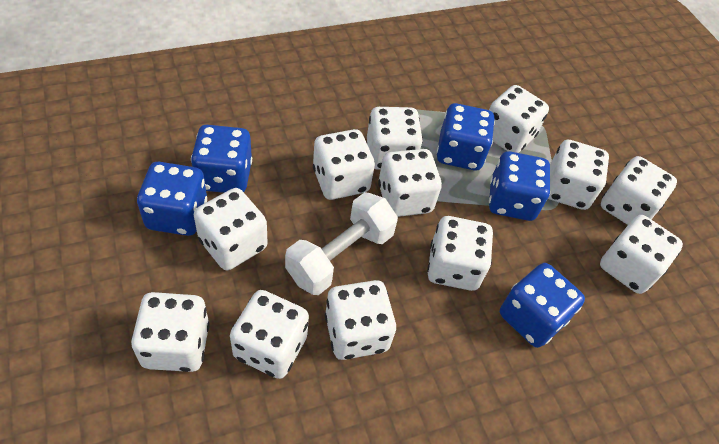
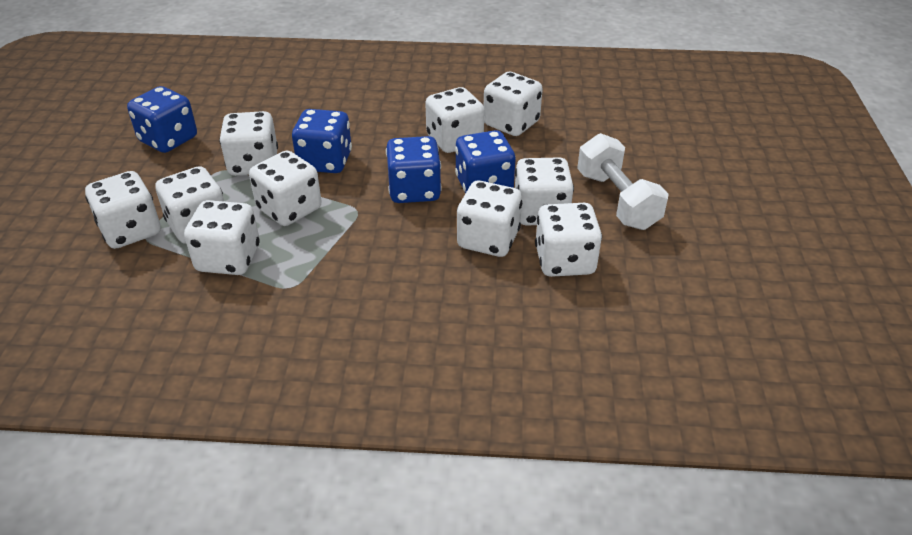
blue dice: [137,162,207,236] [191,125,252,193] [437,103,495,170] [489,151,550,221] [500,263,585,348] = 5 -> [127,86,197,153] [292,109,352,173] [386,136,442,203] [455,130,516,194] = 4
white dice: [131,292,210,372] [194,188,268,270] [230,290,309,379] [313,129,375,200] [325,280,396,360] [367,107,423,170] [378,149,442,217] [427,216,493,291] [489,85,549,153] [548,140,609,210] [600,215,683,294] [601,156,677,225] = 12 -> [85,171,161,249] [155,166,224,244] [184,200,260,275] [219,111,278,176] [249,151,322,226] [425,87,485,153] [457,181,522,257] [484,72,543,136] [515,157,574,225] [535,203,602,277] = 10

